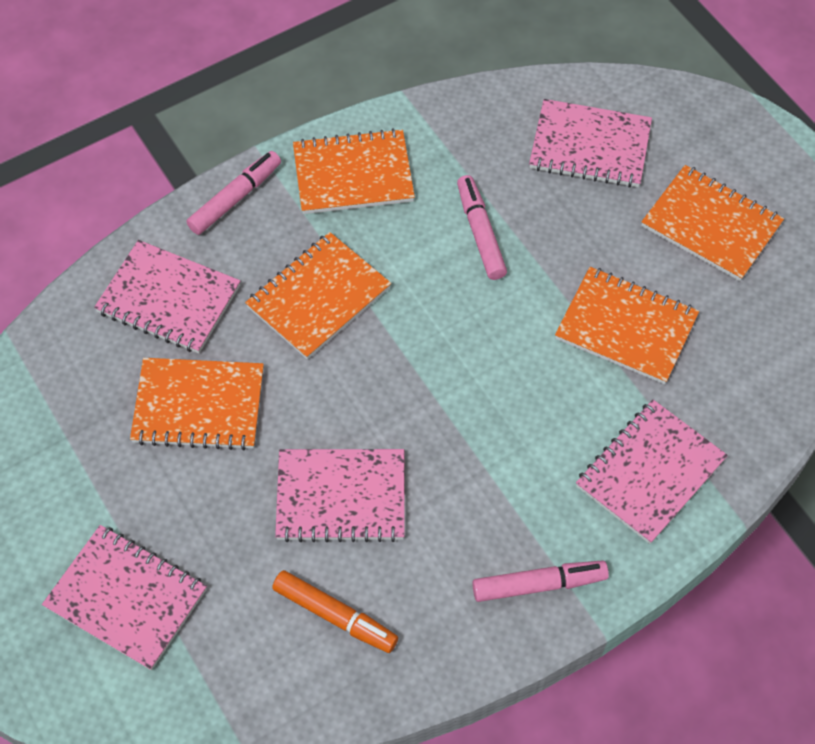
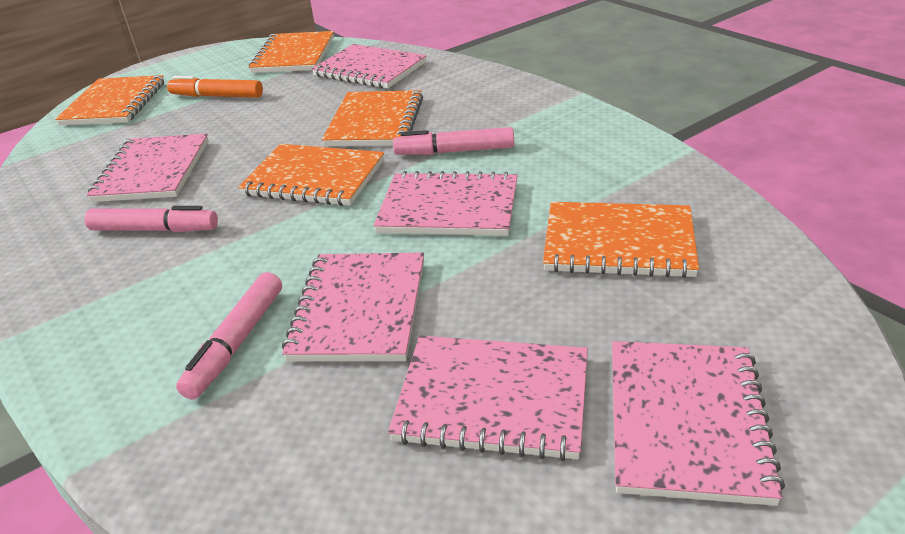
pink notebook: [42,525,207,670] [94,240,240,353] [275,449,405,542] [529,99,652,188] [576,400,728,544] = 5 -> [87,134,209,202] [282,252,424,361] [311,44,427,88] [374,171,517,236] [388,336,588,461] [612,341,785,506] = 6

